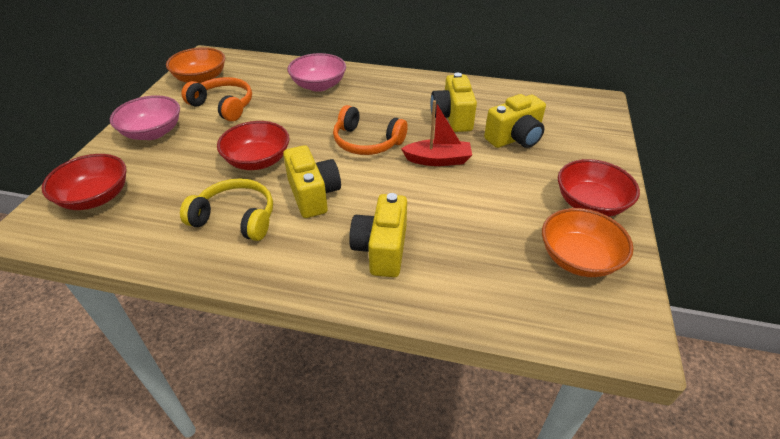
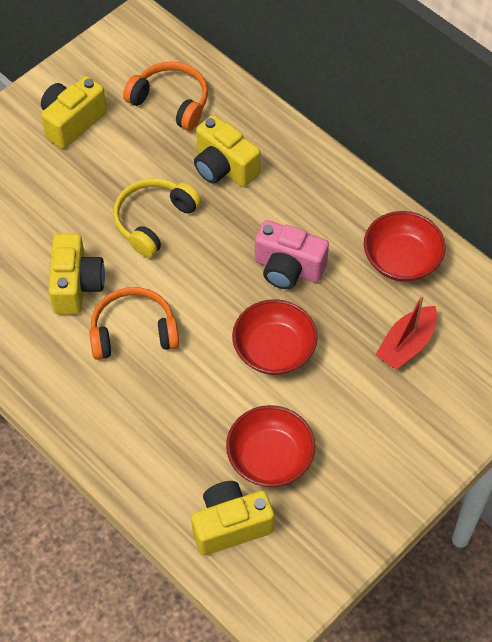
orange bowl: [166,47,225,83] [542,208,634,277] = 2 -> none = 0
pink bowl: [110,95,180,140] [288,53,346,92] = 2 -> none = 0
pink camera: none = 0 -> [255,220,329,289] = 1

